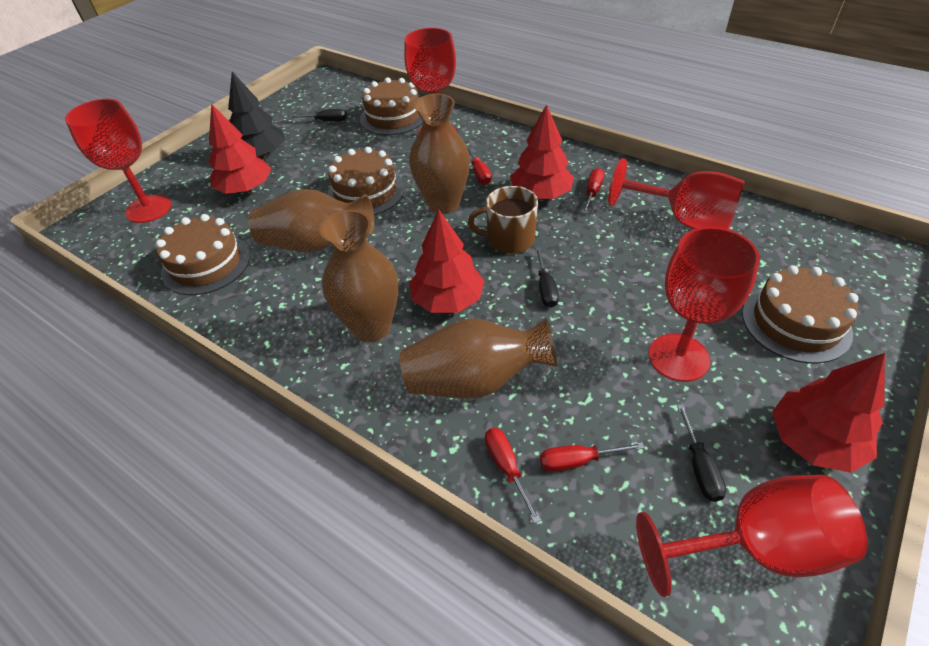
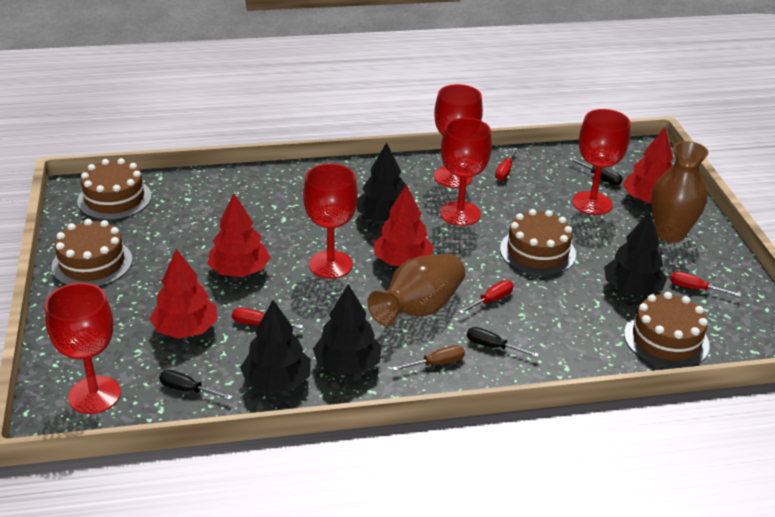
black tree: [228,72,286,158] = 1 -> [240,300,311,393] [313,284,382,375] [357,142,406,222] [604,212,667,296] = 4
brown mug: [468,186,538,254] = 1 -> none = 0
brown screwdriver: none = 0 -> [392,345,465,371] = 1
brown vase: [248,189,374,252] [319,210,398,342] [400,318,557,399] [409,94,470,214] = 4 -> [367,254,465,326] [651,141,709,243] = 2

